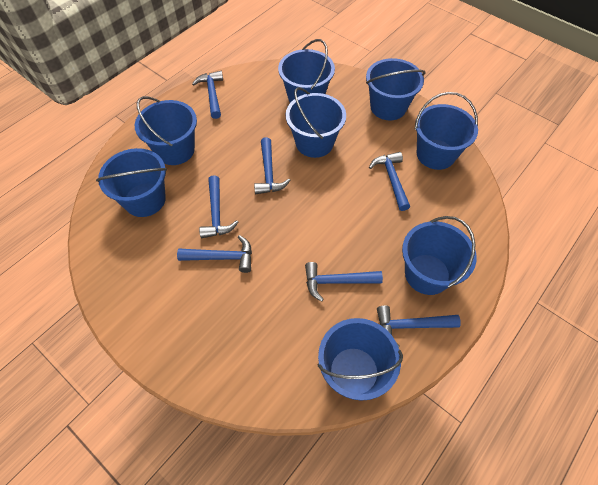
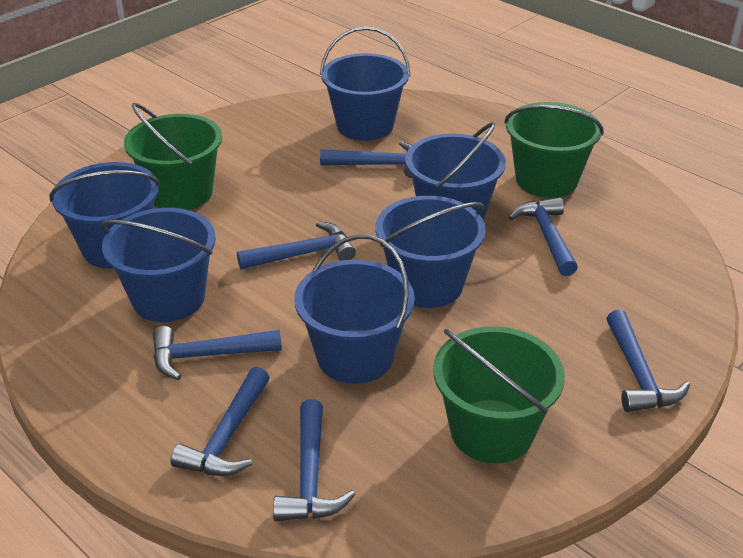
blue bucket: [96,148,167,217] [135,96,197,165] [278,39,335,103] [285,87,346,158] [318,318,403,401] [366,58,426,120] [402,216,477,295] [415,92,478,170] = 8 -> [49,162,160,268] [101,208,216,322] [294,234,415,384] [320,27,410,141] [376,196,486,308] [405,122,506,221] = 6
green bucket: none = 0 -> [124,103,222,210] [433,327,565,463] [504,102,604,198] = 3

